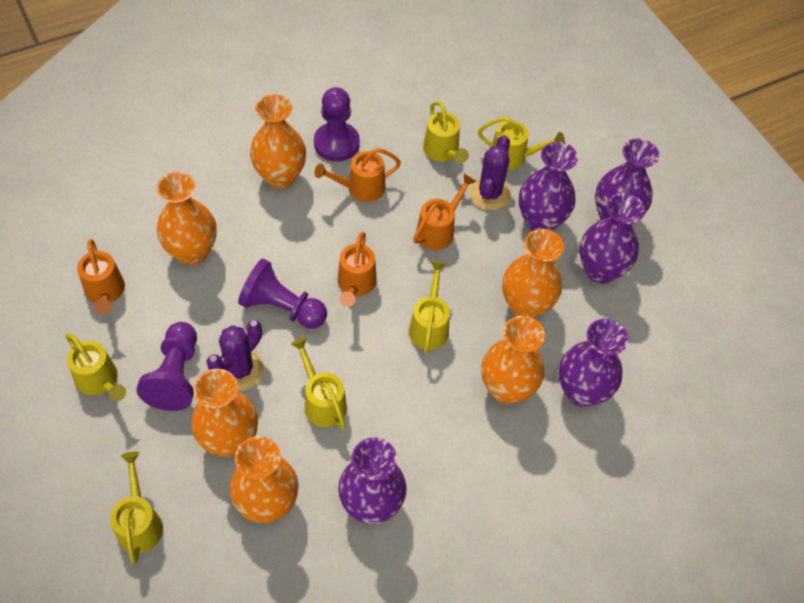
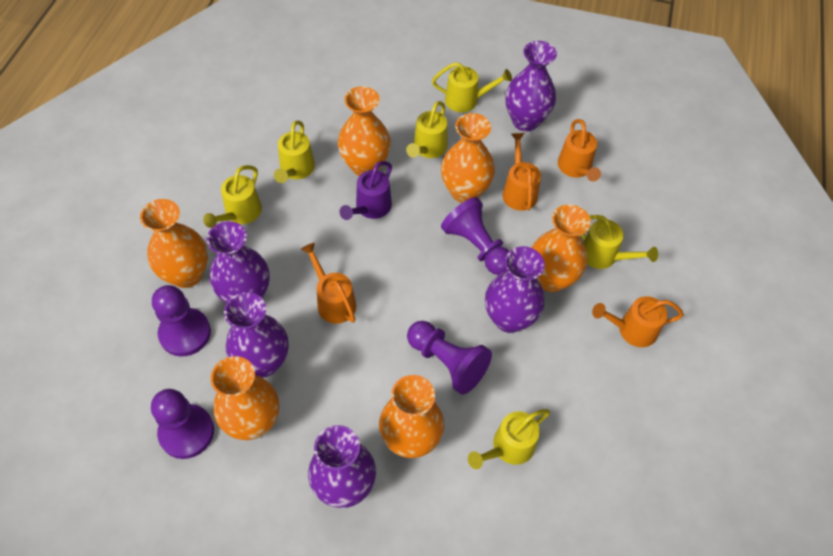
purple cactus: [207,320,264,391] [469,135,511,210] = 2 -> none = 0
purple pawn: [136,322,197,411] [238,259,327,329] [314,87,360,162] = 3 -> [151,389,214,459] [152,285,211,357] [407,321,492,395] [441,197,509,275] = 4
purple watering can: none = 0 -> [340,161,392,220] = 1

